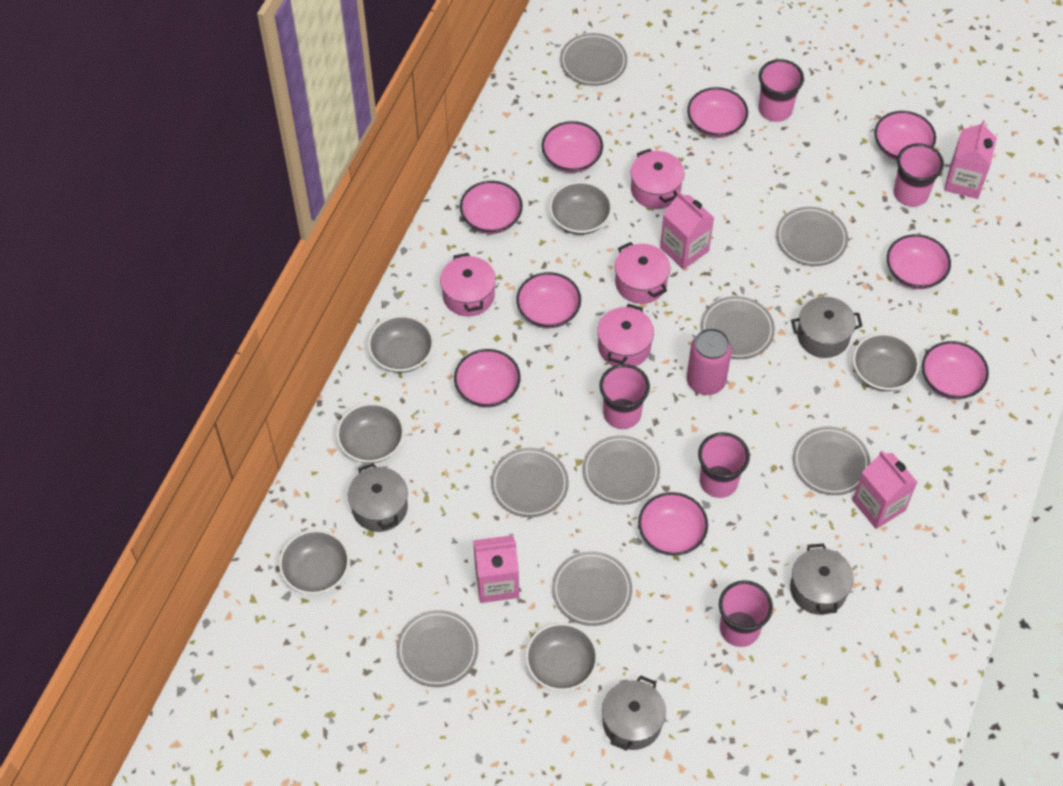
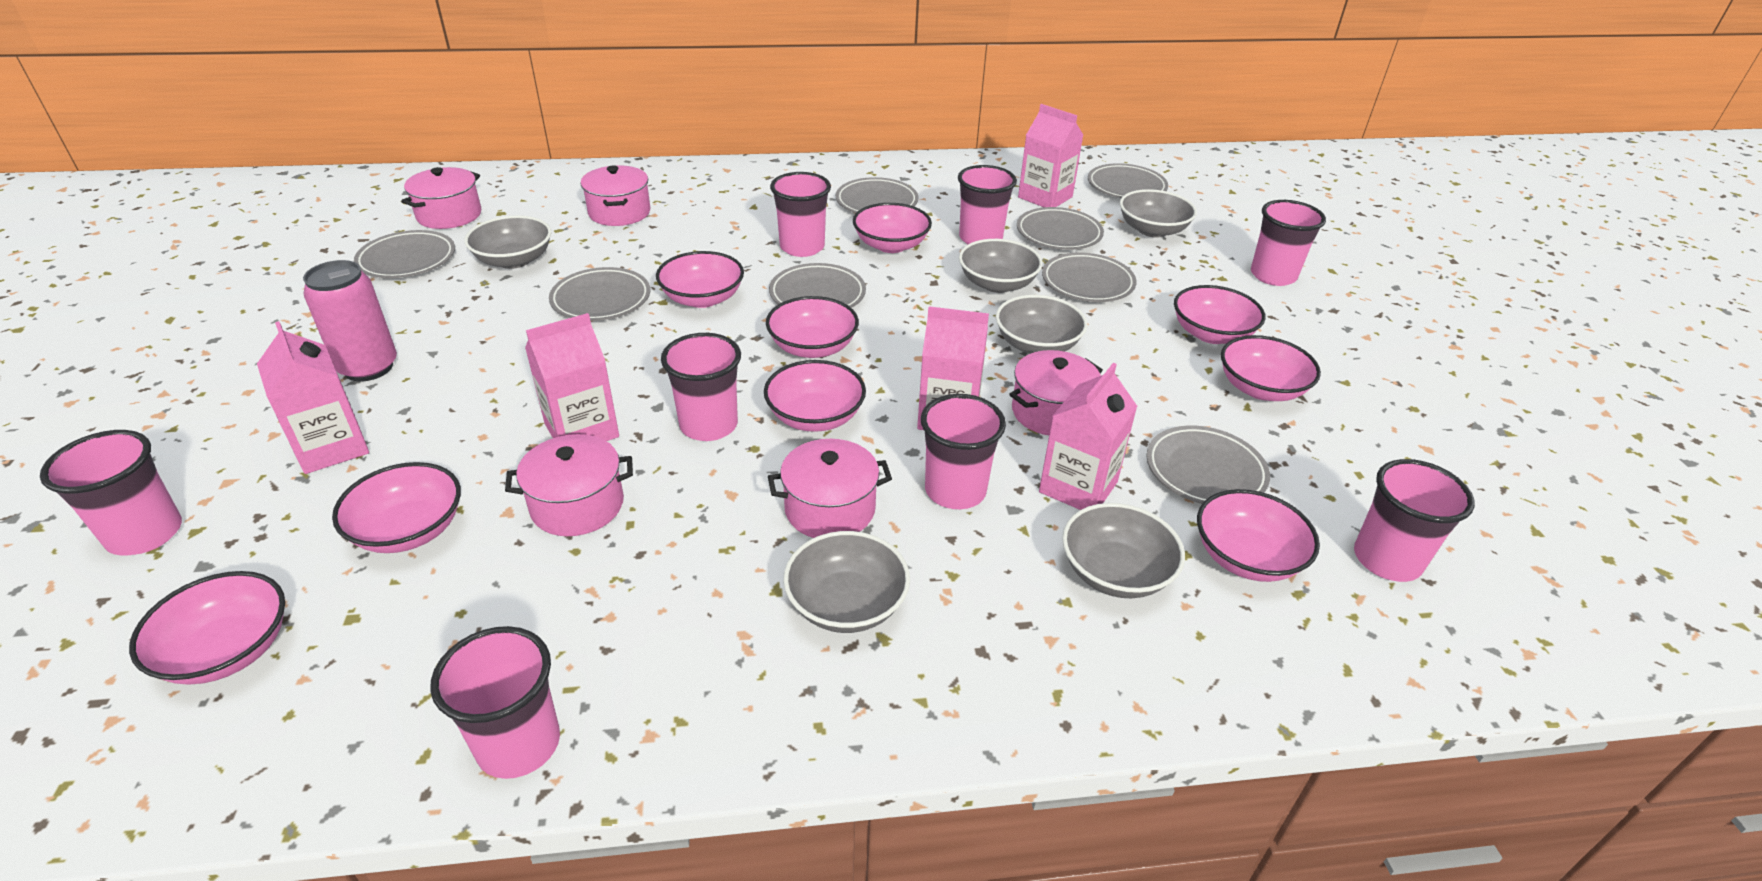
grey pot: [348,463,408,532] [602,675,666,751] [790,543,854,615] [791,297,862,358] = 4 -> none = 0
pink carton: [473,535,519,603] [660,191,714,270] [852,451,917,529] [944,120,997,199] = 4 -> [257,321,369,474] [525,313,619,441] [917,306,989,430] [1018,104,1083,207] [1039,363,1137,510] = 5
pink cup: [599,364,650,429] [698,432,750,498] [719,580,773,647] [759,59,804,122] [894,143,944,207] = 5 -> [40,430,182,555] [430,626,560,779] [661,333,741,441] [770,172,831,257] [921,394,1006,509] [958,165,1017,244] [1251,200,1326,286] [1354,459,1475,582] = 8
pink pot: [440,253,496,316] [597,304,654,366] [615,242,670,304] [631,149,684,209] = 4 -> [401,167,481,229] [505,434,633,536] [581,165,650,226] [768,439,892,538] [1009,350,1103,435] = 5

